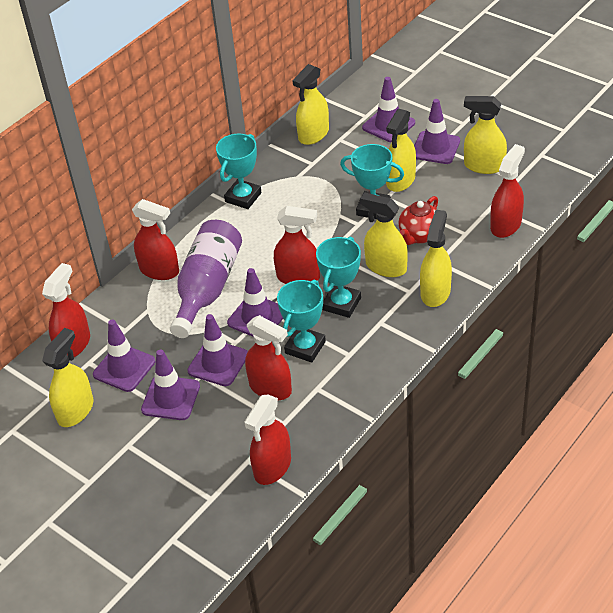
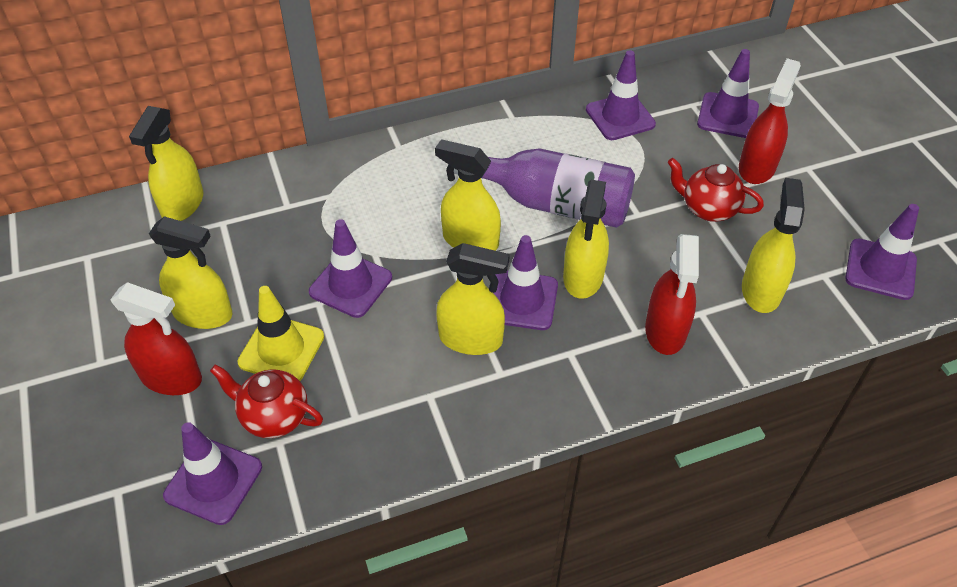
red spray bottle: [42,263,90,357] [132,199,179,280] [244,394,291,485] [245,315,292,400] [274,206,320,284] [490,144,525,238] = 6 -> [110,282,202,395] [645,234,699,355] [739,58,801,184] = 3
red teapot: [398,196,438,245] = 1 -> [210,364,323,438] [667,158,764,222] = 2
turquoise trophy: [216,134,262,209] [277,280,326,363] [316,237,361,318] [340,144,404,219] = 4 -> none = 0
yellow traffic cone: none = 0 -> [238,286,324,381] = 1

